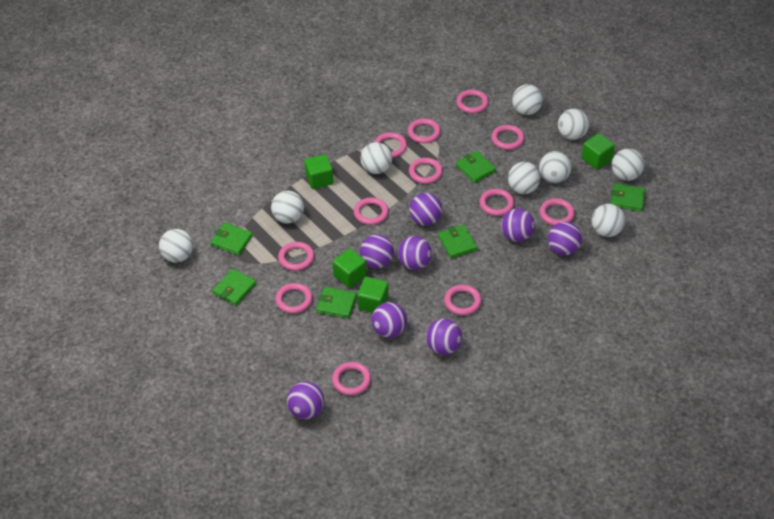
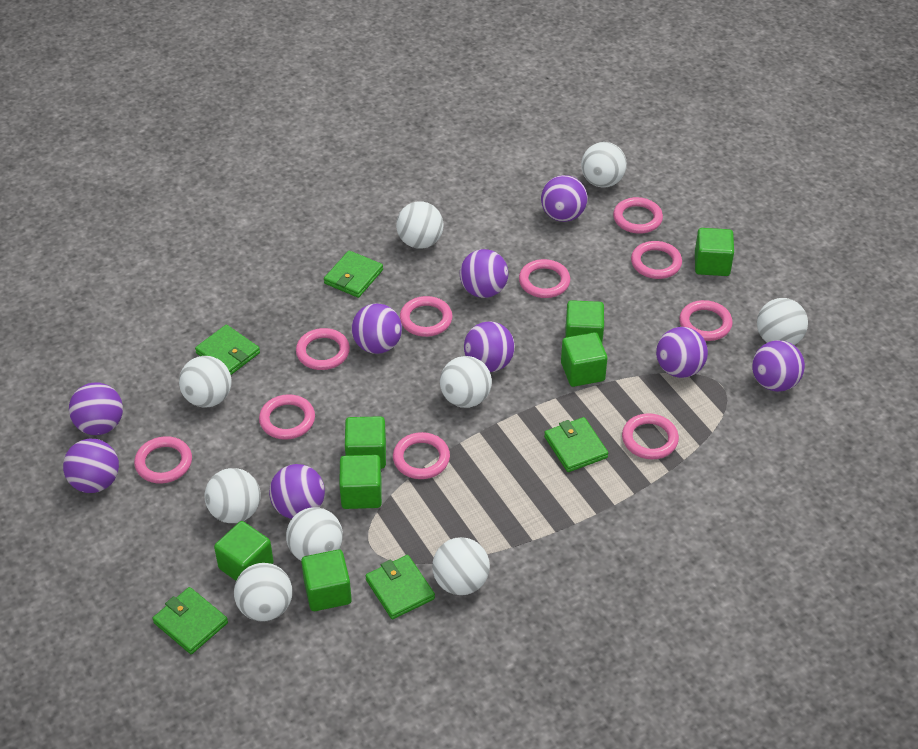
green cube: [304,154,333,189] [332,248,367,288] [357,277,389,313] [582,133,615,170] = 4 -> [214,521,274,581] [301,550,352,611] [339,455,382,509] [345,416,386,469] [561,332,607,387] [565,300,604,343] [695,228,734,276] = 7
green wallet: [210,223,253,255] [212,269,256,306] [316,287,357,319] [438,225,477,259] [456,151,496,183] [610,183,645,211] = 6 -> [152,587,228,654] [195,325,260,375] [324,251,383,298] [365,555,435,619] [544,417,608,472] = 5
pink ring: [275,283,313,314] [278,242,314,271] [332,362,371,396] [354,197,389,225] [375,132,407,158] [408,118,441,143] [409,158,443,184] [444,285,482,315] [456,90,489,113] [480,189,514,216] [491,125,525,150] [540,198,575,226] = 12 -> [134,436,192,483] [259,394,315,440] [296,328,350,370] [393,432,450,479] [400,296,453,337] [519,259,570,298] [613,197,663,234] [622,413,679,459] [631,241,682,279] [679,300,733,341] = 10
purple ball: [287,382,324,419] [360,234,394,268] [372,302,407,338] [398,236,432,270] [409,193,442,226] [426,319,462,355] [501,208,535,242] [548,222,582,255] = 8 -> [63,439,119,493] [69,382,123,435] [269,464,325,519] [351,303,402,354] [460,249,508,298] [464,321,515,372] [541,175,587,222] [656,327,708,378] [752,340,805,392] = 9

